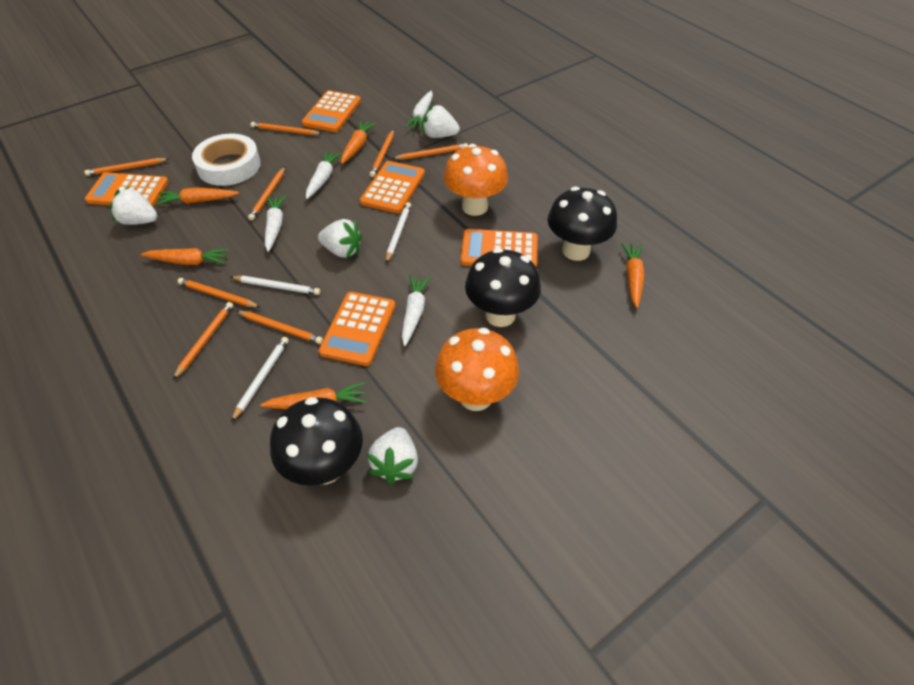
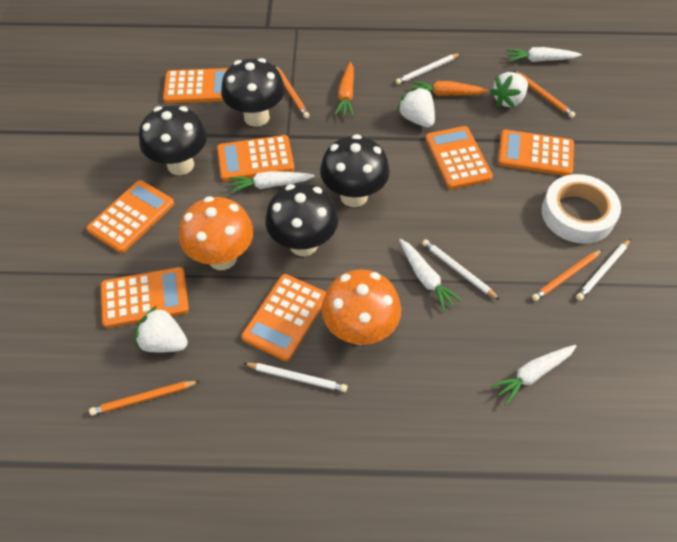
black mushroom: [270,397,363,486] [465,248,541,327] [548,187,617,261] = 3 -> [139,105,207,175] [221,58,285,127] [265,183,338,256] [320,134,390,207] = 4
orange calculator: [85,172,169,207] [302,90,361,132] [319,292,396,366] [360,161,425,213] [460,229,538,268] = 5 -> [87,180,174,253] [101,267,189,328] [163,68,228,103] [217,135,295,181] [242,274,326,361] [425,126,493,189] [498,130,574,176] = 7
orange carrot: [141,248,229,265] [156,188,239,205] [260,382,366,409] [341,120,376,164] [621,243,645,308] = 5 -> [334,62,354,116] [411,81,489,96] = 2
orange pencil: [84,158,169,176] [173,302,233,379] [178,278,260,308] [236,311,323,344] [248,167,285,220] [251,122,322,135] [370,129,394,177] [392,143,468,160] = 8 -> [89,381,200,416] [275,66,310,118] [514,71,575,118] [532,249,603,301] = 4
white pencil: [231,276,320,295] [231,337,289,422] [386,202,411,263] = 3 -> [243,363,347,392] [396,53,461,85] [422,239,500,300] [576,239,631,301] = 4
white strawberry: [109,187,158,225] [318,219,362,258] [367,427,418,484] [422,105,460,138] = 4 -> [135,306,188,352] [397,87,435,128] [490,72,528,108] = 3

